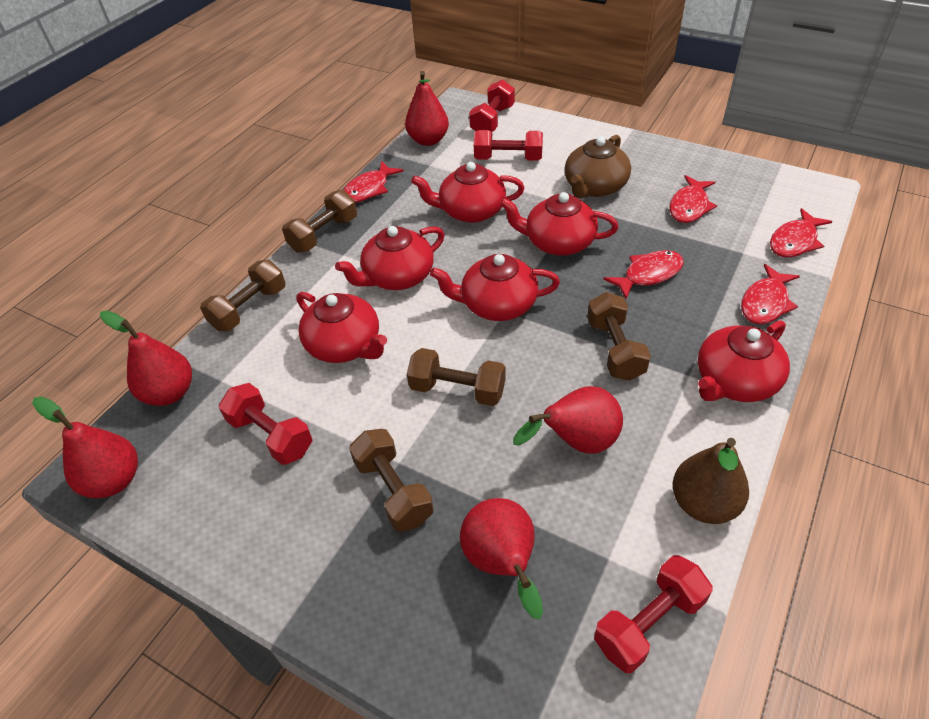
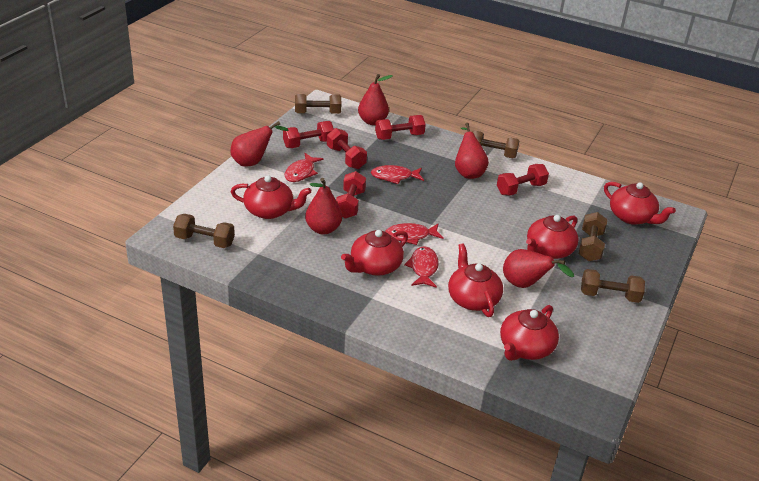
brown pear: [672,438,749,524] = 1 -> none = 0
brown teapot: [564,135,631,198] = 1 -> none = 0
red dumbbell: [219,383,312,465] [469,80,515,132] [474,130,543,161] [594,555,712,673] = 4 -> [283,121,334,148] [327,128,367,169] [336,171,366,219] [375,115,426,140] [497,164,549,196] = 5
red fish: [343,161,404,203] [603,250,684,299] [669,175,717,223] [741,264,800,324] [770,208,833,257] = 5 -> [285,153,324,182] [371,165,424,184] [385,223,444,245] [404,246,439,288] = 4

